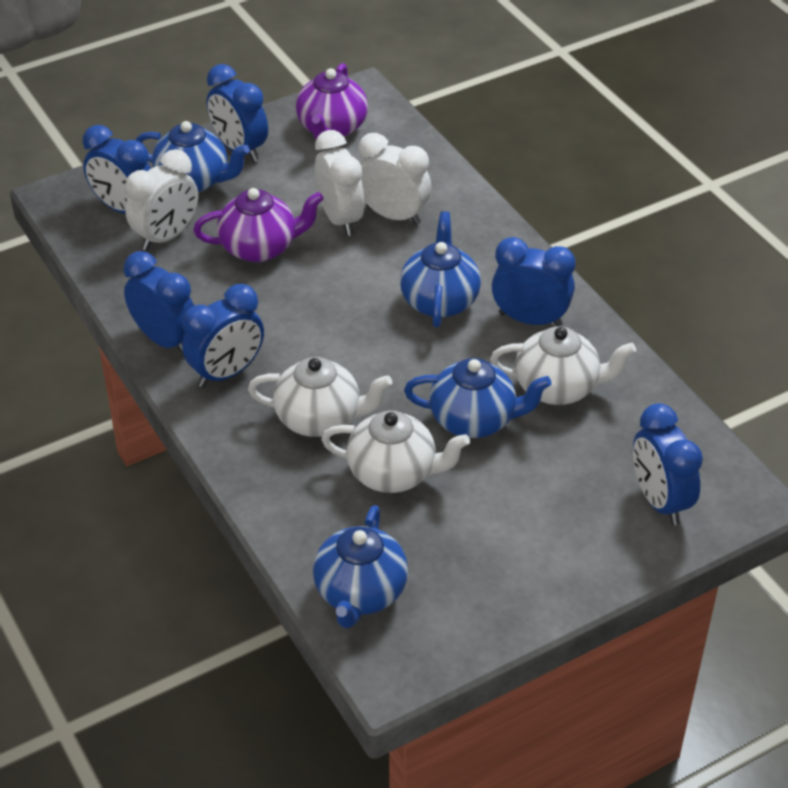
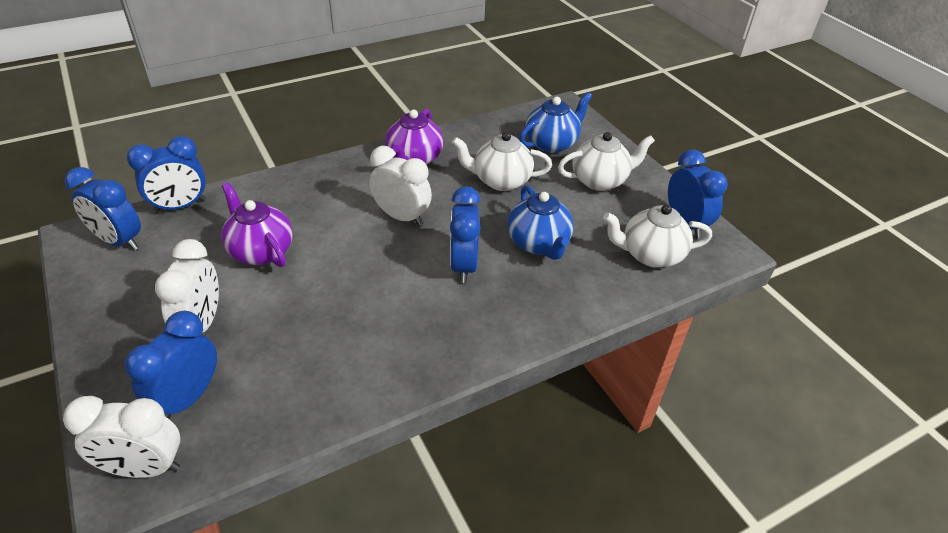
blue clock: [82,125,151,214] [124,251,194,355] [182,284,264,387] [207,64,268,162] [492,237,576,327] [633,403,703,525] = 6 -> [65,167,141,250] [125,311,217,419] [127,136,206,213] [450,186,481,283] [668,150,728,238] = 5
blue teapot: [136,121,250,192] [313,505,408,628] [400,211,481,327] [404,358,552,438] = 4 -> [507,185,574,260] [519,92,592,153] = 2

